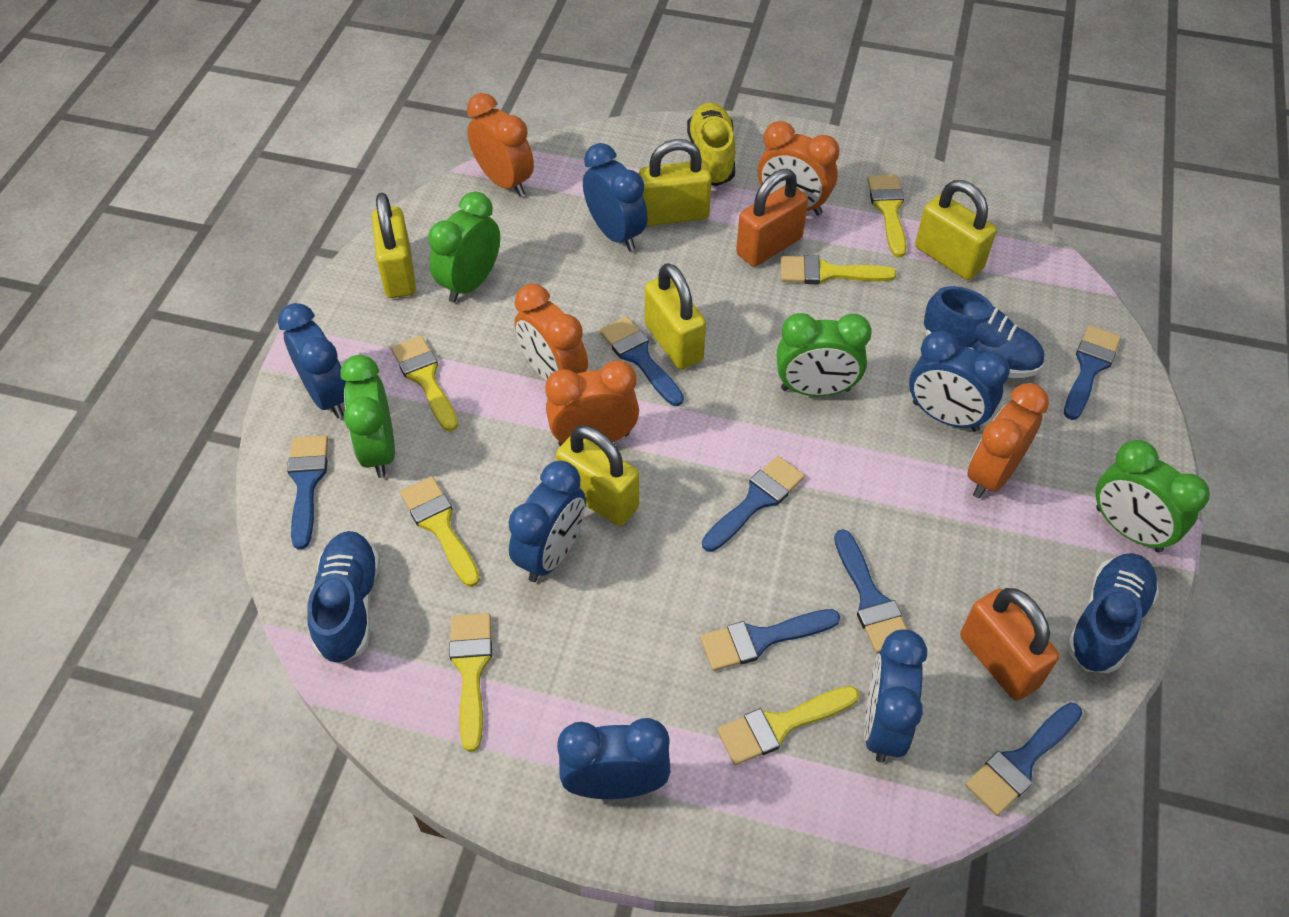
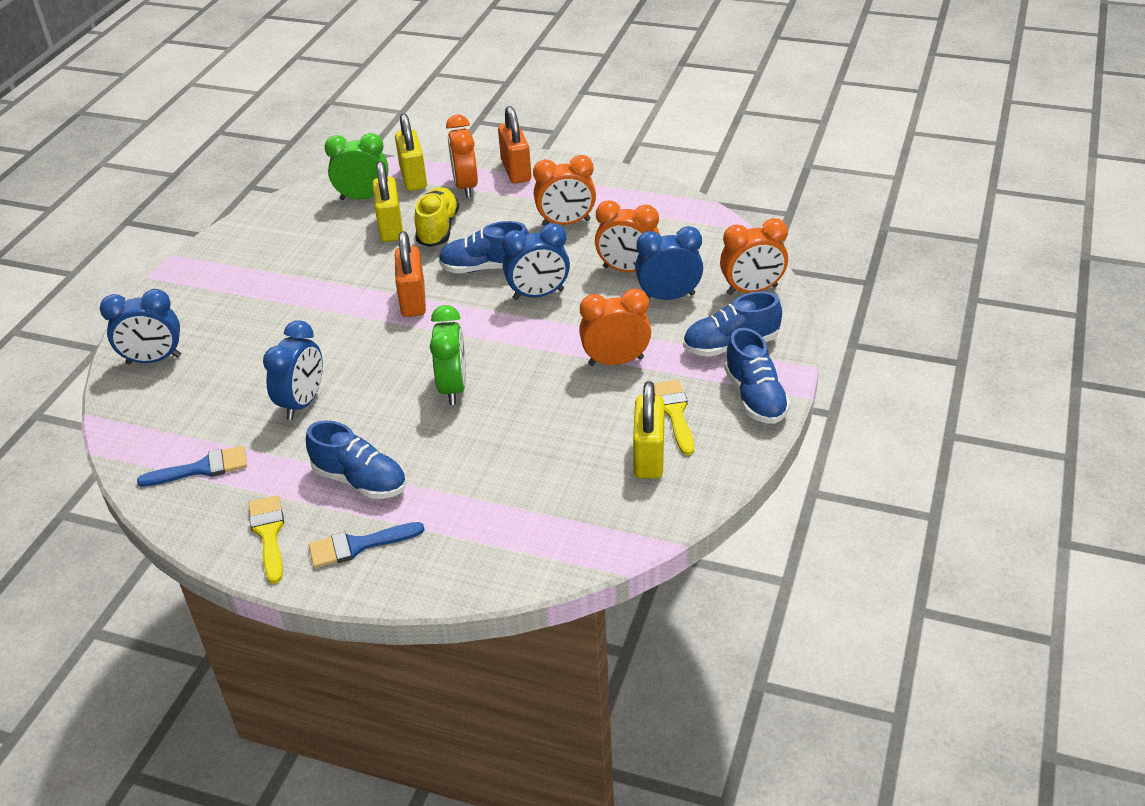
blue brush: [287,435,328,549] [599,316,684,406] [700,609,840,671] [702,456,805,552] [834,529,907,653] [965,703,1083,816] [1064,325,1121,420] = 7 -> [137,446,247,487] [309,522,424,568] = 2
blue clock: [278,303,346,418] [508,461,586,582] [557,718,671,799] [583,143,648,251] [864,629,927,763] [909,330,1010,432] = 6 -> [100,289,181,364] [263,320,323,420] [502,223,570,300] [635,226,703,300] = 4
blue shoe: [307,531,380,664] [924,286,1044,378] [1067,553,1159,673] = 3 -> [306,421,406,499] [438,221,529,273] [683,291,782,357] [724,328,790,424] = 4
green clock: [340,355,395,478] [428,192,500,303] [777,313,872,396] [1096,440,1210,553] = 4 -> [325,133,388,200] [430,305,466,405] = 2
yellow brush: [391,336,458,432] [400,476,480,587] [449,613,492,752] [717,686,859,766] [780,255,897,285] [867,175,907,257] = 6 -> [249,495,284,584] [654,380,694,455] = 2
yellow padlock: [371,193,416,298] [556,425,639,526] [639,139,712,226] [645,263,706,369] [915,180,997,280] = 5 -> [373,161,403,242] [395,113,427,191] [633,381,664,479] = 3

